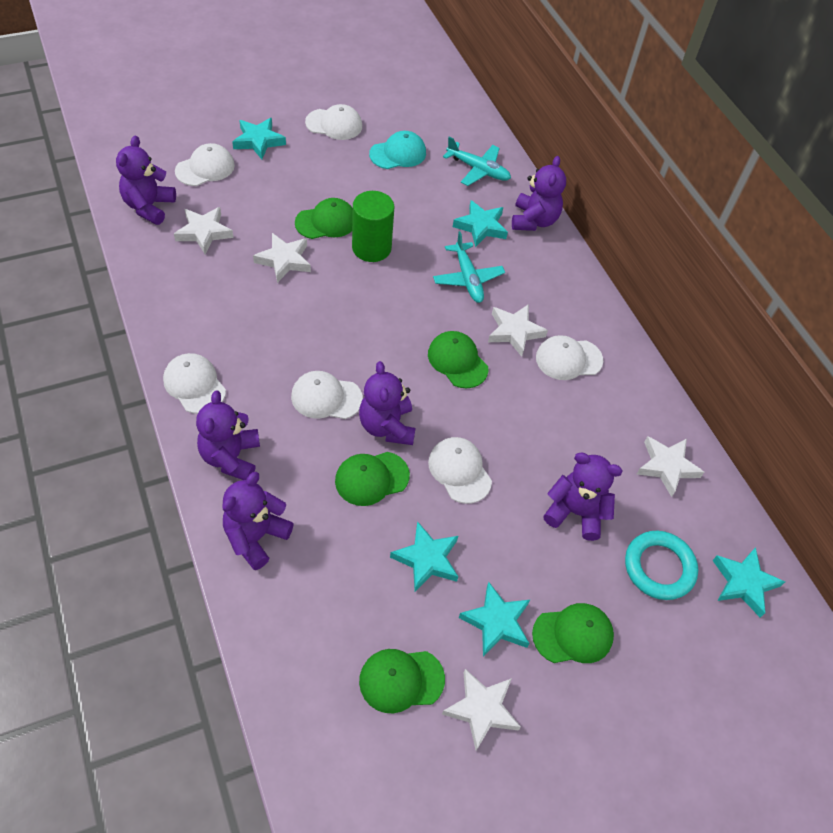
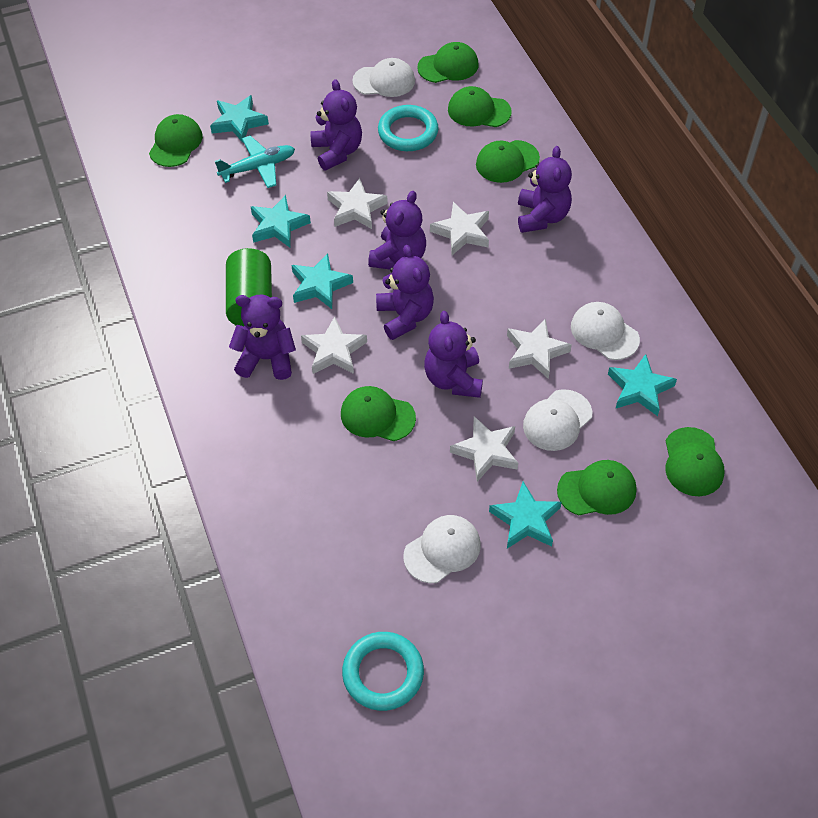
green cap: [295,198,353,239] [335,452,410,506] [359,649,445,713] [428,331,488,388] [532,603,614,663] = 5 -> [149,114,203,167] [341,386,416,441] [417,42,479,83] [448,86,512,127] [476,140,540,183] [557,460,637,516] [666,427,724,496] = 7
turquoise cap: [369,131,426,169] = 1 -> none = 0
turquoise plane: [433,231,505,303] [443,137,511,186] = 2 -> [215,136,295,188] = 1
turquoise ring: [625,531,698,600] = 1 -> [342,632,424,711] [378,105,438,151] = 2
white cap: [163,353,226,414] [175,143,235,186] [291,371,363,419] [305,104,362,140] [428,437,492,504] [536,335,603,380] = 6 -> [352,58,415,97] [403,515,481,583] [523,389,592,451] [571,302,640,360] = 4

